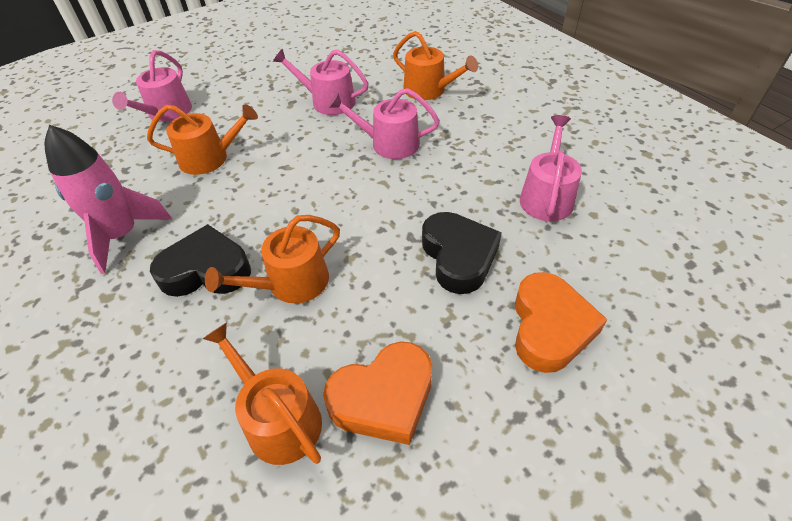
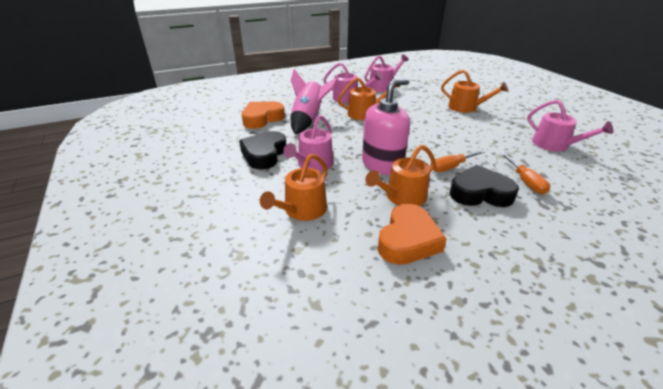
orange screwdriver: none = 0 -> [433,150,485,172] [500,153,550,194] = 2
pink soap dispenser: none = 0 -> [362,78,410,175] = 1

